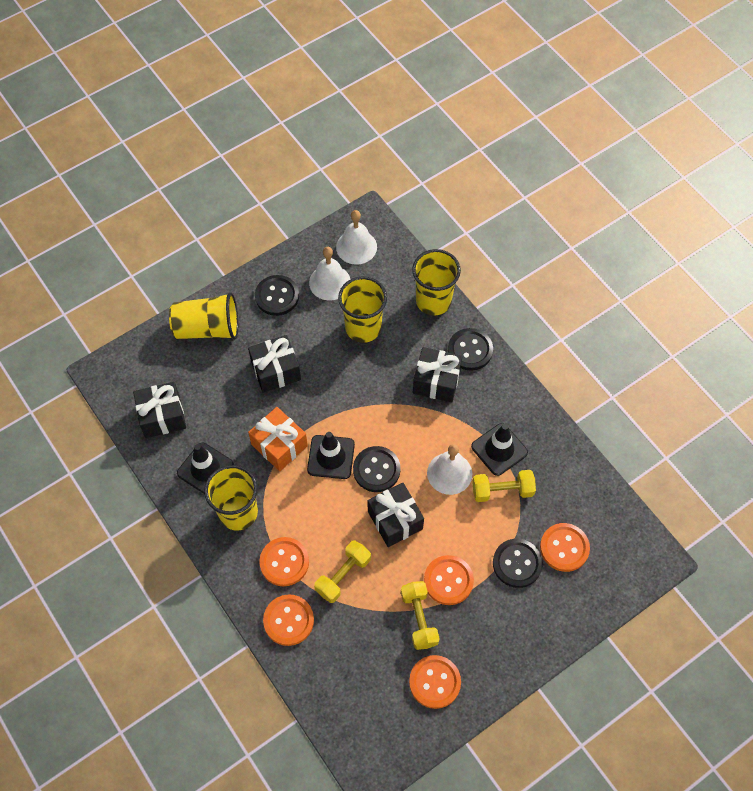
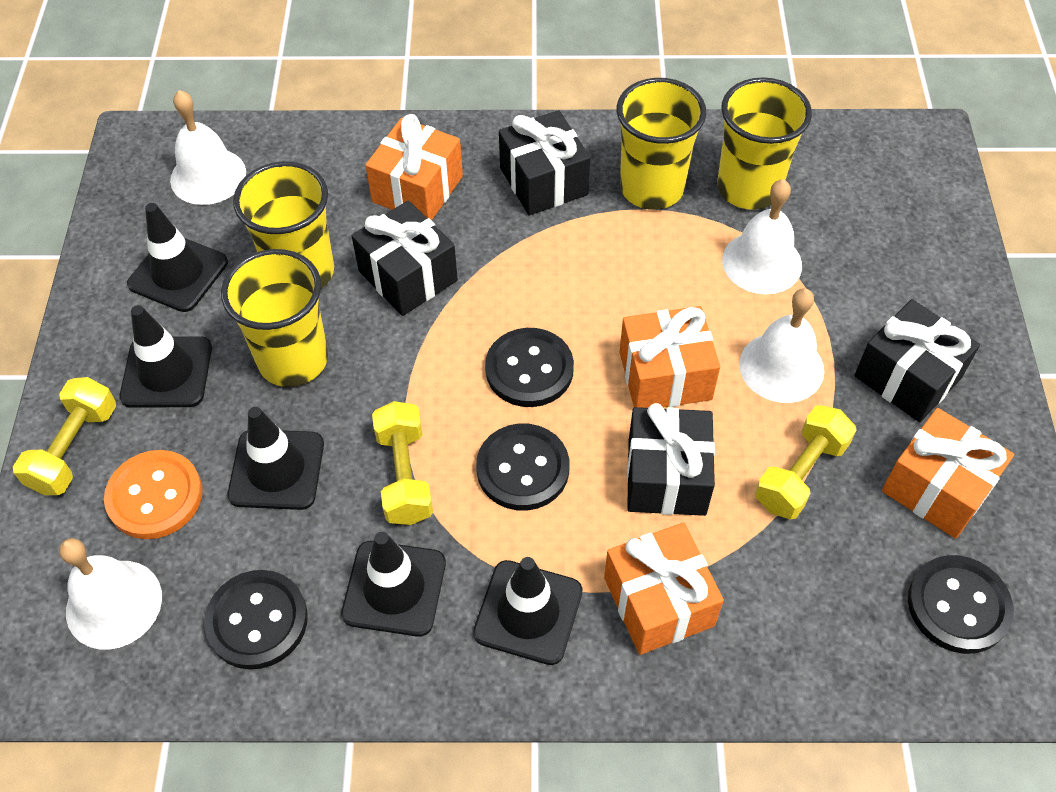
black traffic cone: [177,443,234,494] [307,432,355,479] [471,423,528,476] = 3 -> [119,305,212,408] [127,203,228,312] [227,407,324,510] [341,532,446,637] [473,557,583,665] = 5
orange button: [259,537,309,586] [263,595,314,646] [409,655,461,709] [424,555,474,605] [540,523,590,572] = 5 -> [104,450,203,539] = 1
orange gift: [248,407,308,471] = 1 -> [365,114,463,220] [604,522,724,655] [619,306,720,408] [882,408,1014,539] = 4
white bell: [309,247,350,301] [336,210,377,265] [427,444,472,495] = 3 -> [59,538,162,650] [170,90,246,205] [722,179,802,294] [739,288,824,403] = 4

